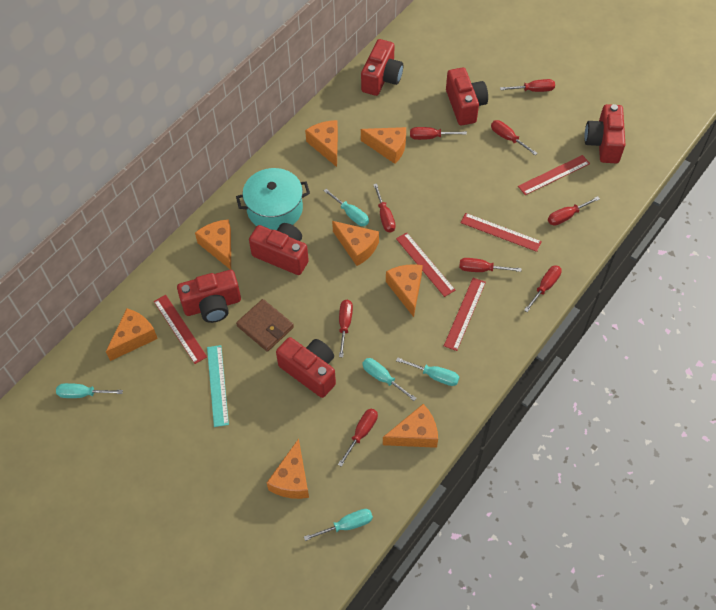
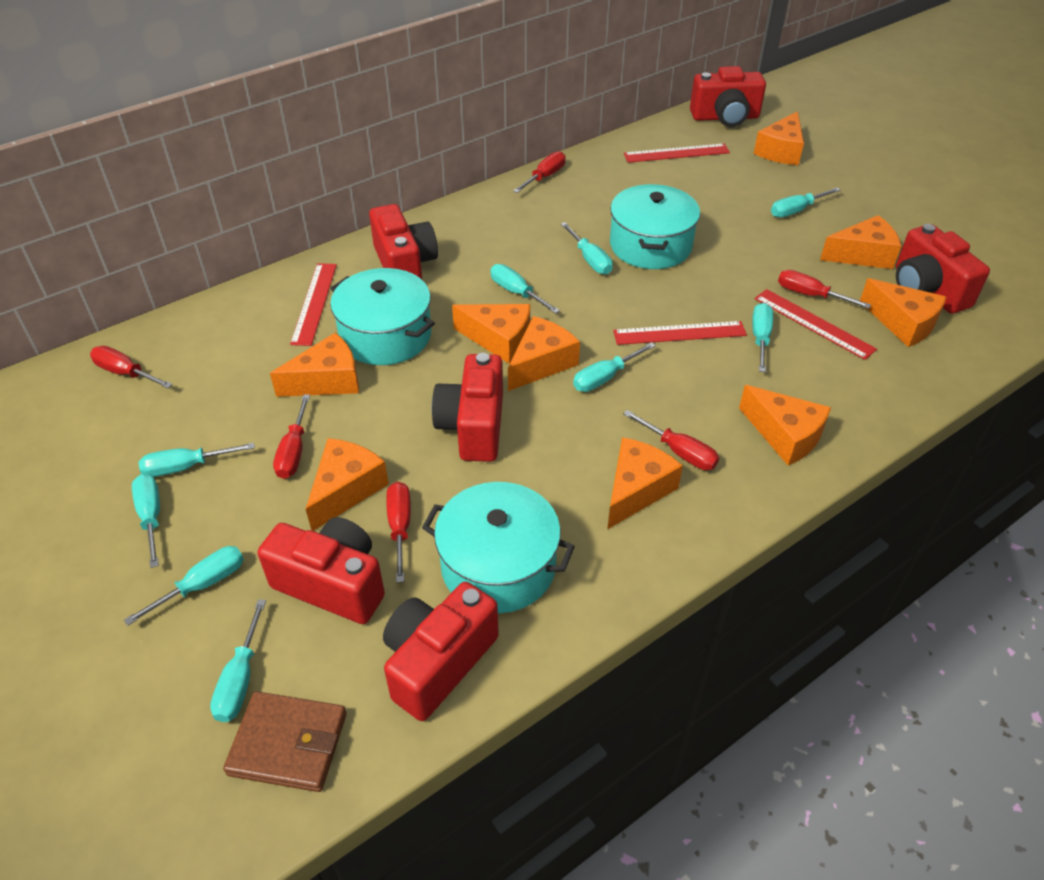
orange cheese: [106,308,158,361] [195,219,231,270] [267,439,309,499] [305,120,338,167] [332,221,379,266] [361,127,406,164] [383,404,438,448] [386,264,423,317] = 8 -> [270,333,359,397] [306,438,389,531] [452,304,530,364] [508,316,580,391] [607,437,683,529] [739,385,831,465] [753,111,804,165] [820,215,901,269] [860,278,946,347] = 9
red ruler: [154,295,207,364] [396,232,455,297] [444,278,486,351] [461,213,542,252] [518,155,590,195] = 5 -> [290,263,337,346] [613,321,747,345] [624,144,730,163] [755,289,877,360] = 4
red screwdriver: [338,409,378,467] [339,300,353,357] [373,184,396,232] [410,127,467,140] [459,258,521,272] [491,120,537,155] [500,79,555,92] [524,265,562,312] [548,196,600,226] = 9 -> [90,346,173,388] [273,394,310,479] [386,482,411,583] [513,151,565,193] [623,410,719,470] [778,270,871,309] = 6
turquoise pot: [236,168,310,230] = 1 -> [330,268,435,365] [422,482,575,613] [610,184,700,269] = 3
turquoise ruler: [207,345,229,427] = 1 -> none = 0
turquoise screwdriver: [56,383,123,398] [304,509,373,541] [324,189,369,226] [362,358,417,401] [396,357,459,386] = 5 -> [124,546,244,626] [132,474,160,568] [138,443,255,477] [210,599,266,722] [490,264,560,314] [561,222,613,274] [573,342,656,392] [752,303,773,372] [771,187,841,218] = 9

